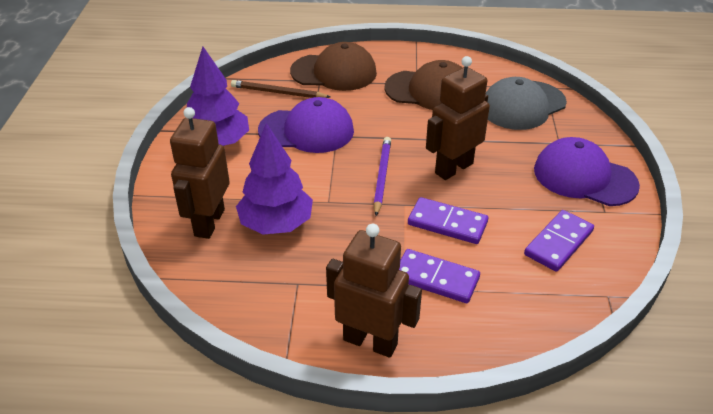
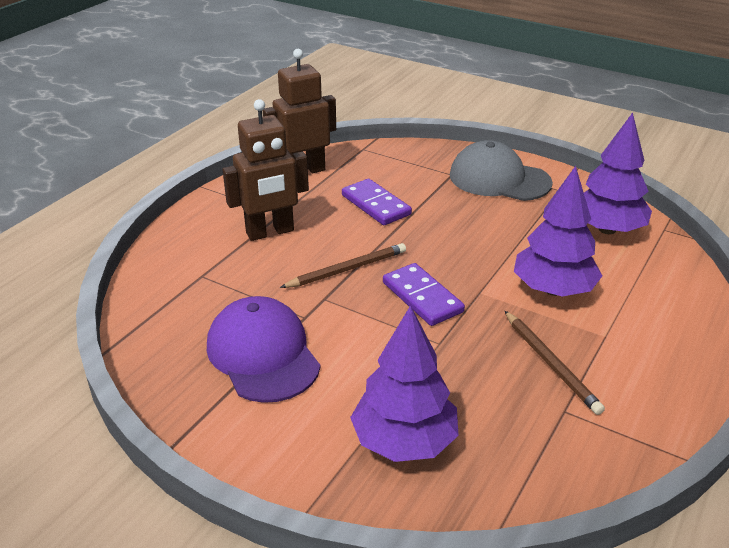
brown cap: [290,42,377,91] [385,60,462,110] = 2 -> none = 0
brown pencil: [231,80,330,98] = 1 -> [280,243,406,288] [505,311,605,415] = 2
brown robot: [170,107,230,239] [326,224,422,358] [426,56,490,180] = 3 -> [222,99,309,241] [263,49,336,173] = 2
purple cap: [258,97,354,153] [534,137,640,206] = 2 -> [207,296,320,403] = 1
purple domino: [399,249,480,303] [408,197,488,244] [524,210,594,272] = 3 -> [342,179,412,225] [383,263,465,326] = 2
purple pencil: [373,137,391,216] = 1 -> none = 0
purple tree: [187,47,249,146] [236,123,313,235] = 2 -> [350,305,459,462] [514,166,602,297] [584,113,652,234] = 3

